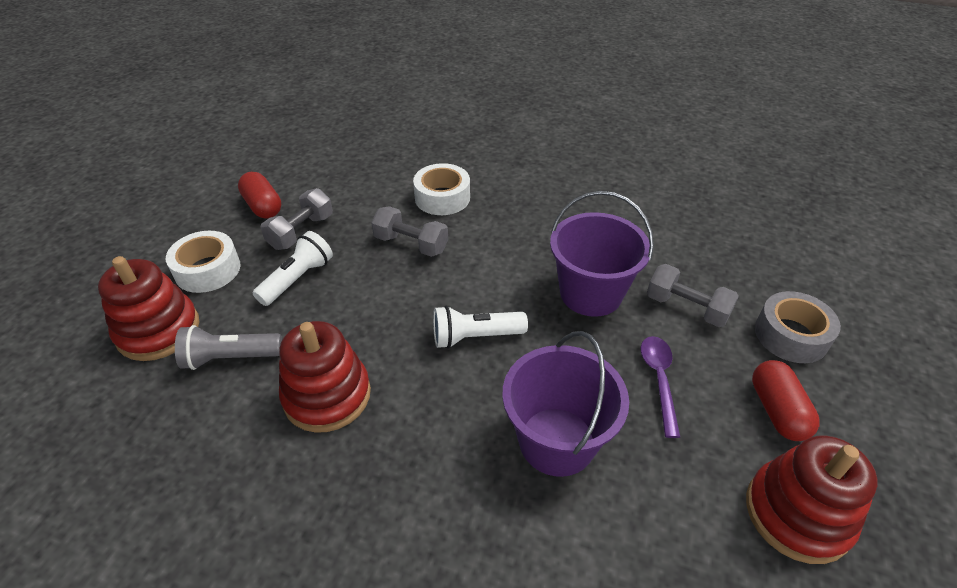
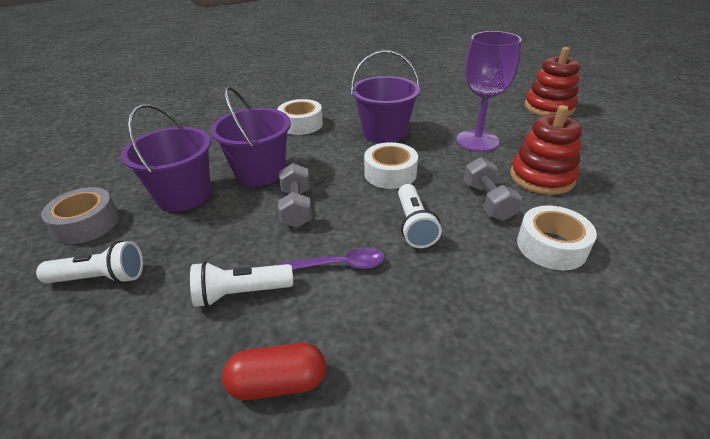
grey dumbbell: [260,188,333,250] [371,206,448,257] [647,264,739,327] = 3 -> [278,163,312,228] [464,157,522,221] = 2
grey flashlight: [175,325,282,370] = 1 -> none = 0
purple bucket: [502,331,629,477] [550,191,654,317] = 2 -> [121,104,211,212] [211,87,291,186] [351,50,420,143] = 3
purple goblet: none = 0 -> [456,31,522,152] = 1
red capsule: [238,172,281,219] [752,360,820,441] = 2 -> [222,343,326,400] = 1
red stacking toy: [98,256,199,361] [279,321,371,433] [746,436,878,564] = 3 -> [510,105,582,195] [524,47,580,116] = 2
white flashlight: [253,231,333,306] [433,306,528,349] = 2 -> [36,241,143,284] [190,261,293,307] [398,184,442,248] = 3
white tape: [166,231,241,293] [413,163,470,215] = 2 -> [277,99,323,135] [364,142,418,189] [517,205,597,270] = 3

